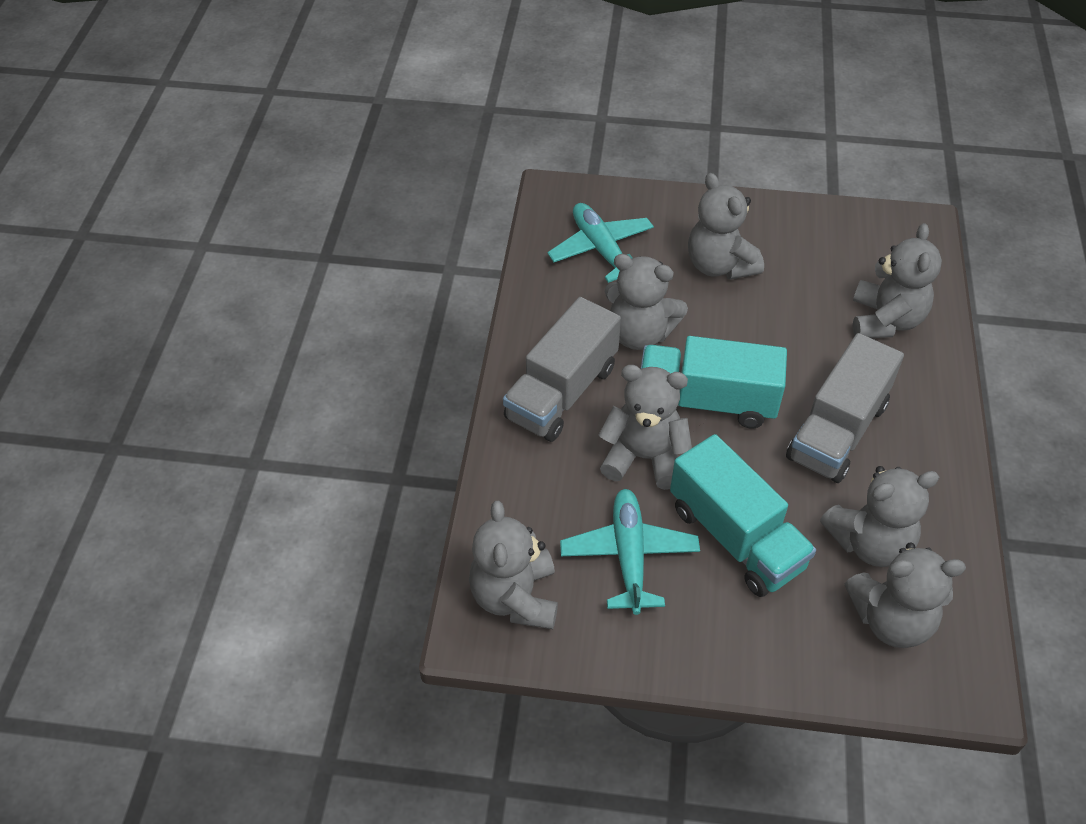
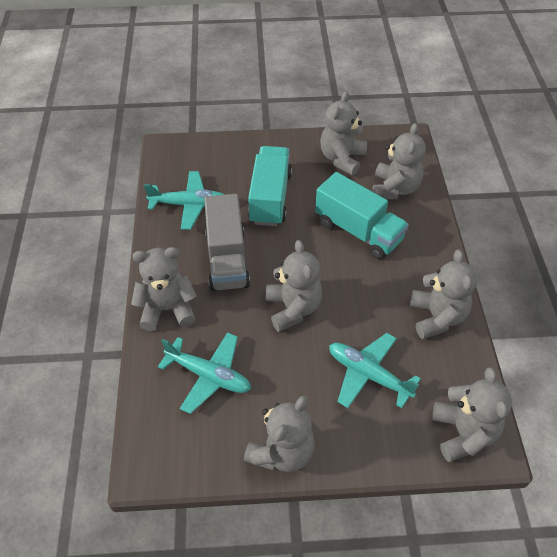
grey truck: [503,297,621,442] [786,333,904,483] = 2 -> [204,194,250,291] = 1
turquoise plane: [547,203,654,283] [560,489,700,615] = 2 -> [144,171,225,230] [158,332,251,414] [329,333,421,408] = 3

